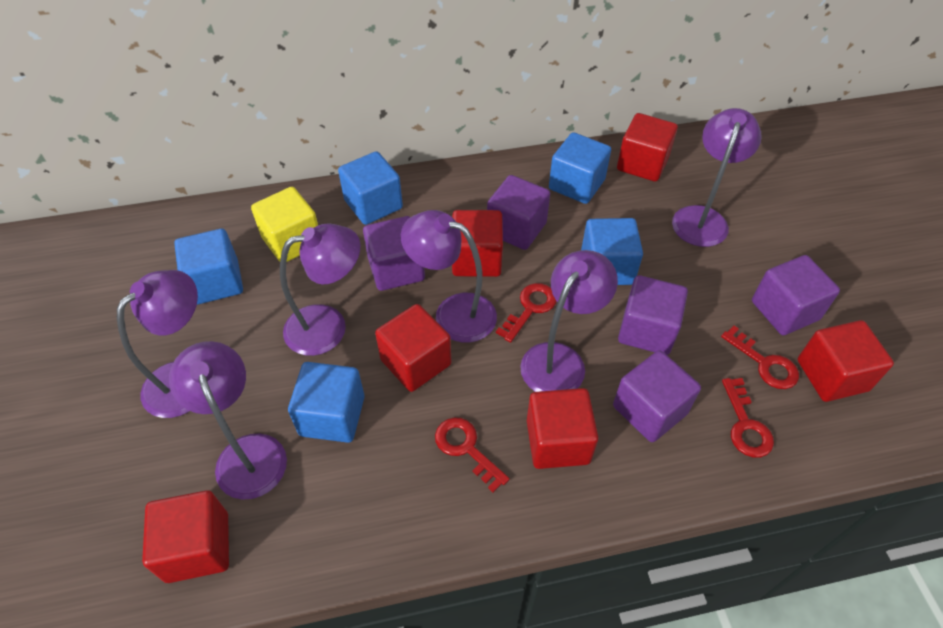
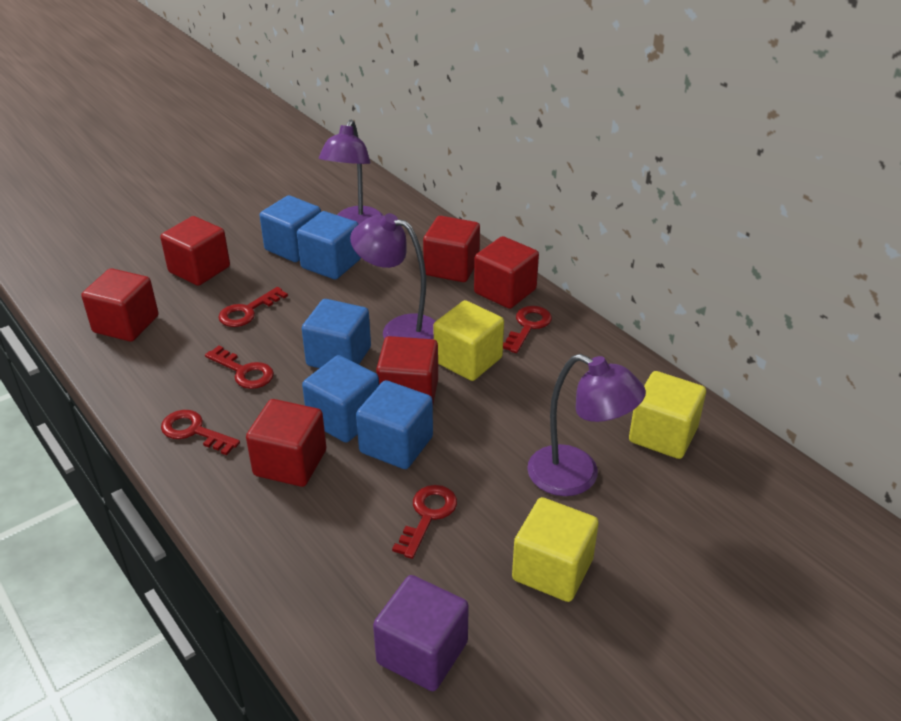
purple cube: [363,216,425,291] [487,175,550,250] [613,350,701,442] [618,275,688,355] [752,255,840,335] = 5 -> [373,575,469,691] = 1
purple lamp: [117,270,198,418] [169,341,287,500] [280,224,360,356] [401,210,497,343] [520,250,618,392] [672,108,762,247] = 6 -> [319,120,384,224] [350,213,435,339] [527,354,646,496] = 3
red key: [435,417,510,493] [496,283,556,343] [721,326,799,389] [722,378,774,457] = 4 -> [161,410,240,455] [205,346,274,389] [218,287,288,327] [392,485,457,559] [503,306,552,353] = 5
yellow cube: [251,187,318,262] = 1 -> [434,300,504,381] [512,497,599,602] [629,371,706,459] = 3

